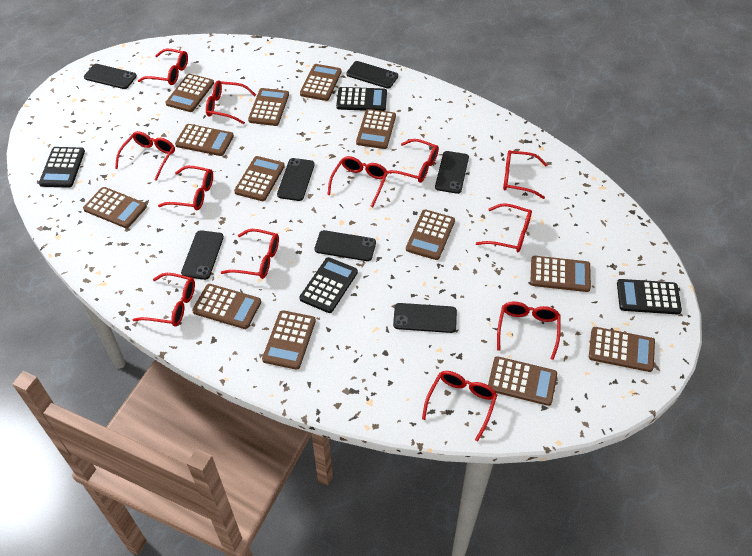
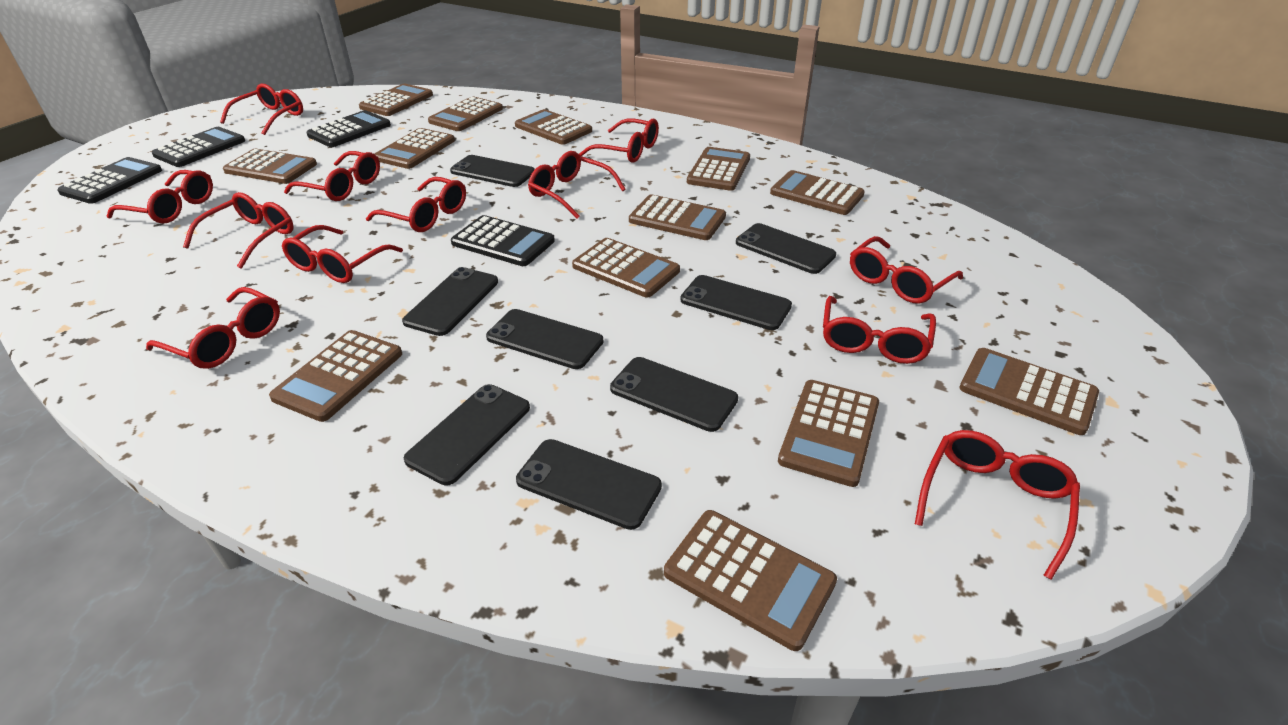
black phone: [84,64,137,89] [181,230,224,280] [277,158,315,201] [315,230,376,261] [346,61,398,88] [393,303,457,333] [435,151,469,194] = 7 -> [402,267,498,336] [404,384,530,485] [450,155,535,187] [486,309,603,369] [516,439,662,530] [610,357,738,432] [680,275,792,330] [736,223,836,274] = 8

